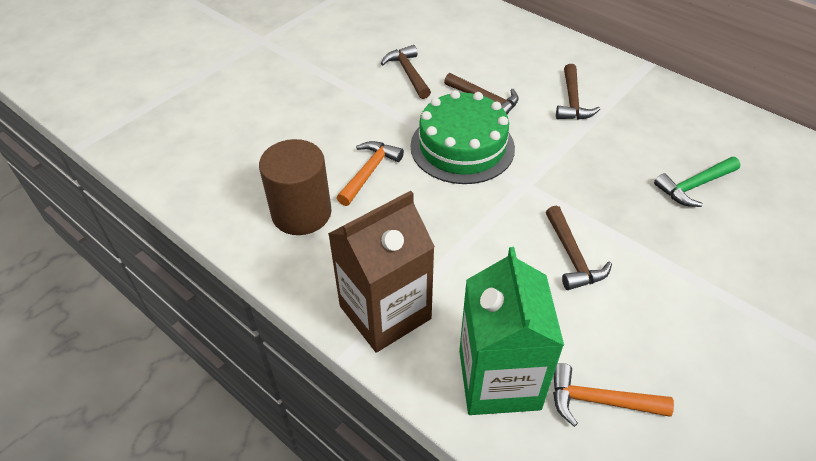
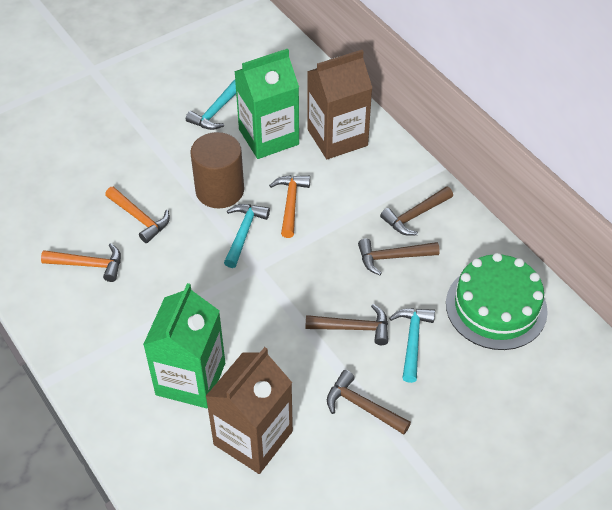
brown carton: [328,191,435,353] = 1 -> [205,347,293,474] [307,50,372,159] = 2
green carton: [459,247,564,415] = 1 -> [143,283,225,408] [234,49,299,159] = 2
green hammer: [654,157,740,207] = 1 -> none = 0
orange hammer: [337,141,404,206] [553,363,674,427] = 2 -> [41,243,121,282] [105,187,170,243] [269,175,310,238] = 3
turquoise hammer: none = 0 -> [186,80,236,130] [224,204,270,268] [389,308,435,383] = 3

